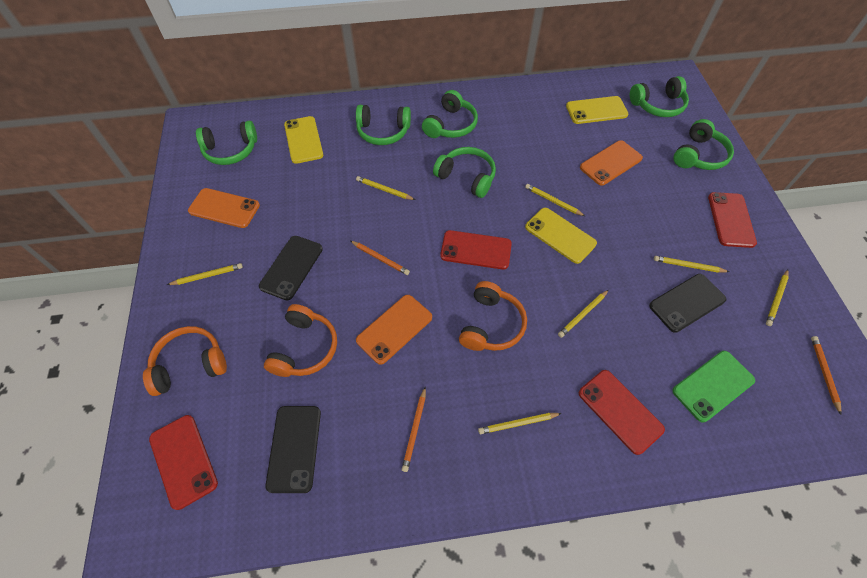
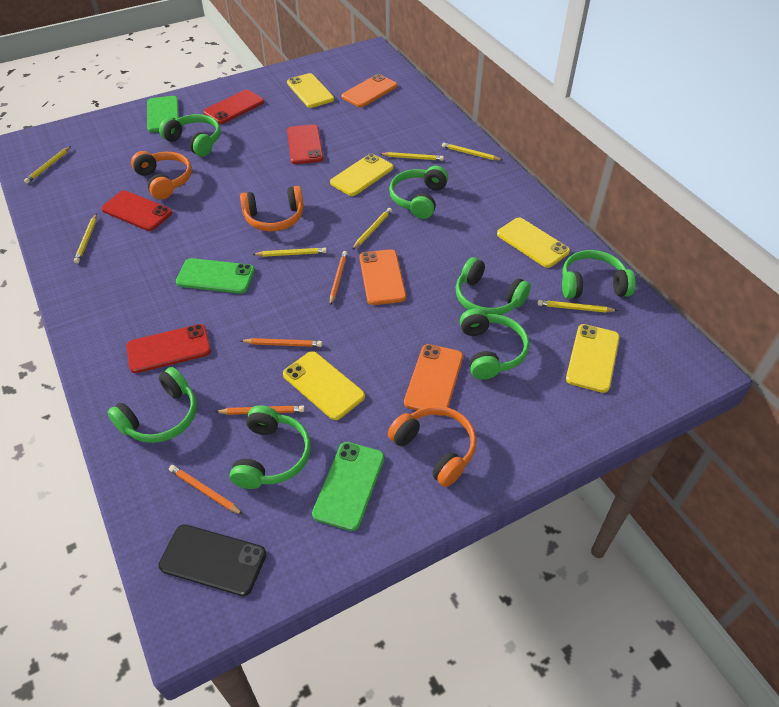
black phone: [259,236,323,300] [265,406,321,493] [649,274,726,333] = 3 -> [158,524,266,596] = 1
green headphones: [196,121,257,165] [356,105,411,145] [422,90,478,138] [433,147,496,198] [630,76,689,117] [674,119,734,170] = 6 -> [107,367,197,443] [159,114,221,157] [230,405,311,489] [389,166,448,219] [456,257,531,315] [460,308,529,380] [562,250,636,299] = 7
green phone: [672,351,755,422] = 1 -> [147,96,179,132] [176,258,255,294] [312,442,384,531] = 3
orange pencil: [351,241,410,275] [402,386,426,472] [811,336,842,415] = 3 -> [169,465,243,515] [215,405,305,415] [241,338,322,347] [330,251,348,306] = 4
yellow phone: [284,116,323,164] [525,208,597,264] [566,96,628,124] = 3 -> [283,351,365,420] [287,73,334,108] [330,153,393,196] [497,217,570,268] [566,324,620,393] = 5

